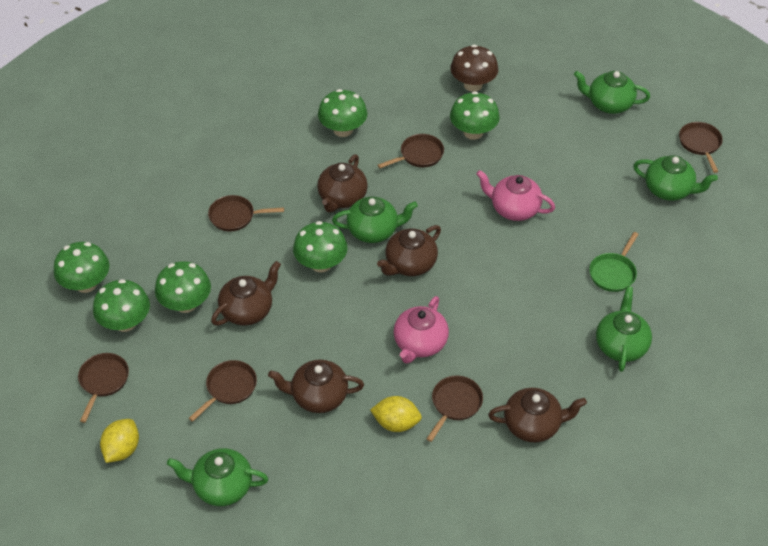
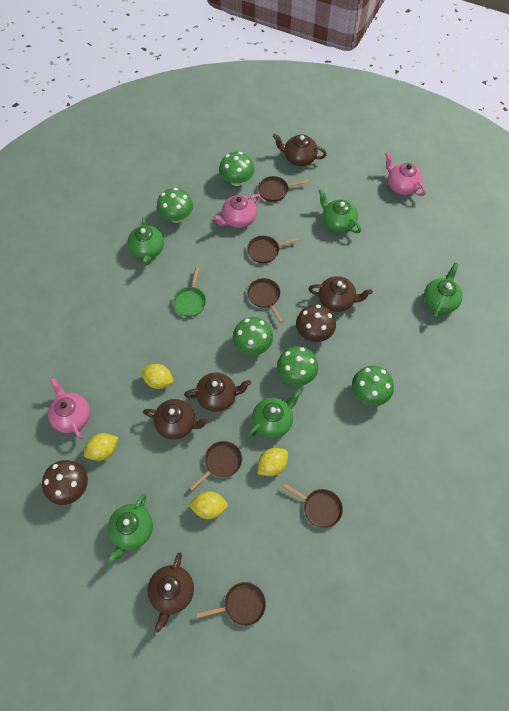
brown mushroom: [450,45,498,92] = 1 -> [42,460,88,505] [296,304,336,342] = 2
green mushroom: [54,242,109,293] [93,279,150,332] [155,261,211,313] [293,221,348,272] [318,89,367,137] [450,91,500,140] = 6 -> [157,188,193,223] [219,152,254,186] [233,317,273,355] [277,346,318,386] [352,366,394,406] = 5
pink teapot: [394,296,449,364] [476,170,555,221] = 2 -> [48,378,90,440] [213,194,261,228] [385,152,426,196] = 3
yellow lemon: [100,419,139,463] [370,396,422,432] = 2 -> [84,433,119,461] [140,364,173,389] [189,491,228,519] [257,448,288,476] = 4

